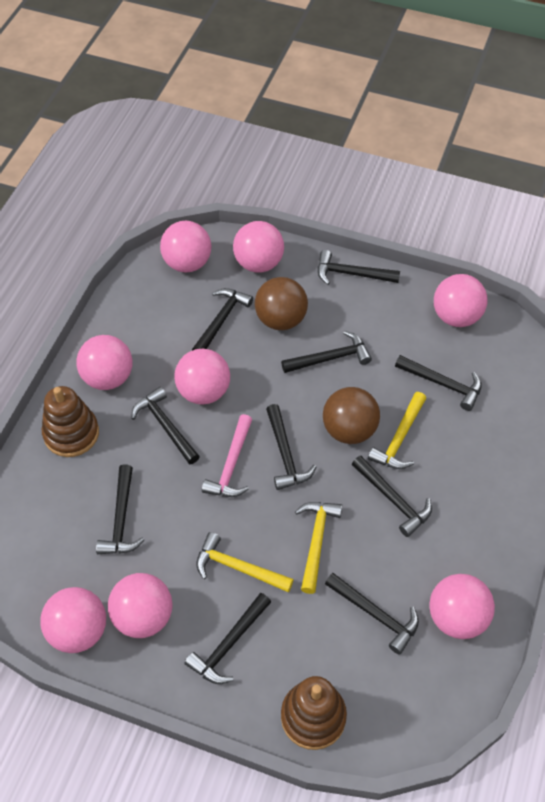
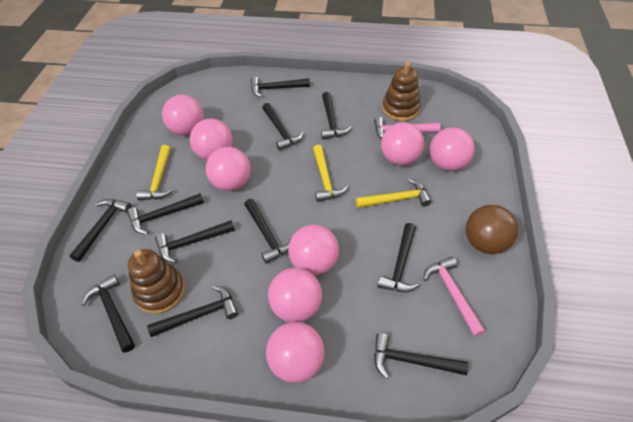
black hammer: [96,464,144,554] [131,387,200,464] [184,593,271,684] [192,288,253,351] [266,404,316,490] [281,331,372,373] [318,250,400,285] [325,573,419,655] [352,456,432,537] [395,355,482,411] = 10 -> [69,199,132,262] [81,275,135,353] [127,193,204,234] [147,285,238,337] [155,220,235,263] [244,199,292,264] [251,76,310,97] [262,103,303,151] [321,92,351,139] [374,333,468,379] [378,223,419,292] = 11
brown ball: [255,277,308,330] [323,387,380,444] = 2 -> [466,205,518,254] = 1
pink hammer: [202,414,252,497] = 1 -> [374,117,441,139] [423,257,485,337] = 2

